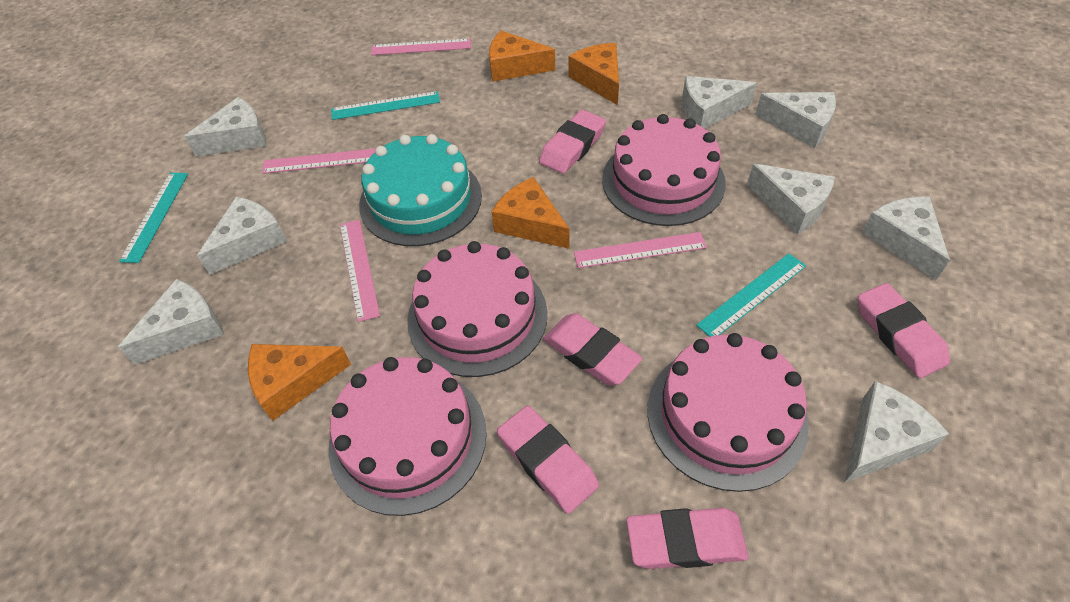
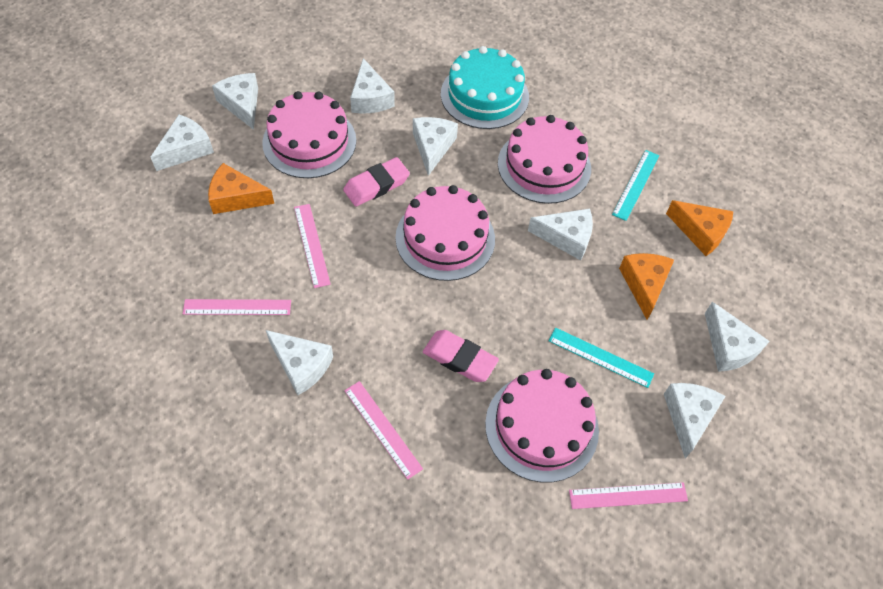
orange cheese: [248,344,351,421] [489,31,555,82] [492,177,570,249] [569,43,619,105] = 4 -> [208,163,274,214] [619,253,674,320] [666,200,733,256] = 3
pink eraser: [497,406,599,514] [539,110,606,174] [543,313,643,385] [626,508,748,569] [858,283,950,378] = 5 -> [343,157,410,206] [423,330,499,382] = 2
turquoise ruler: [119,173,188,263] [331,91,440,120] [696,253,806,337] = 3 -> [549,328,654,388] [612,150,659,221] = 2

